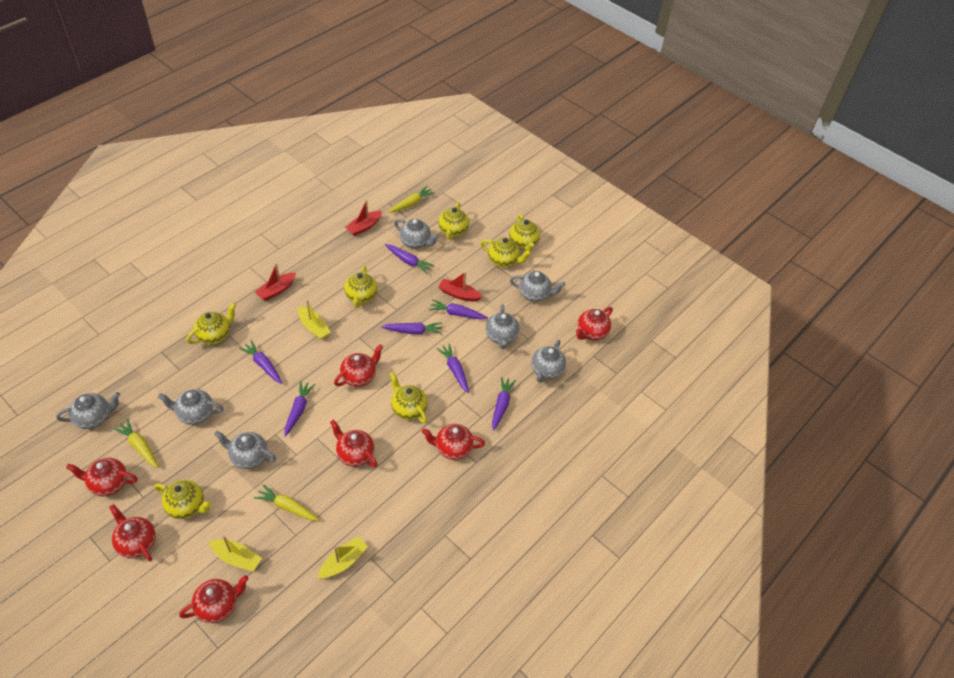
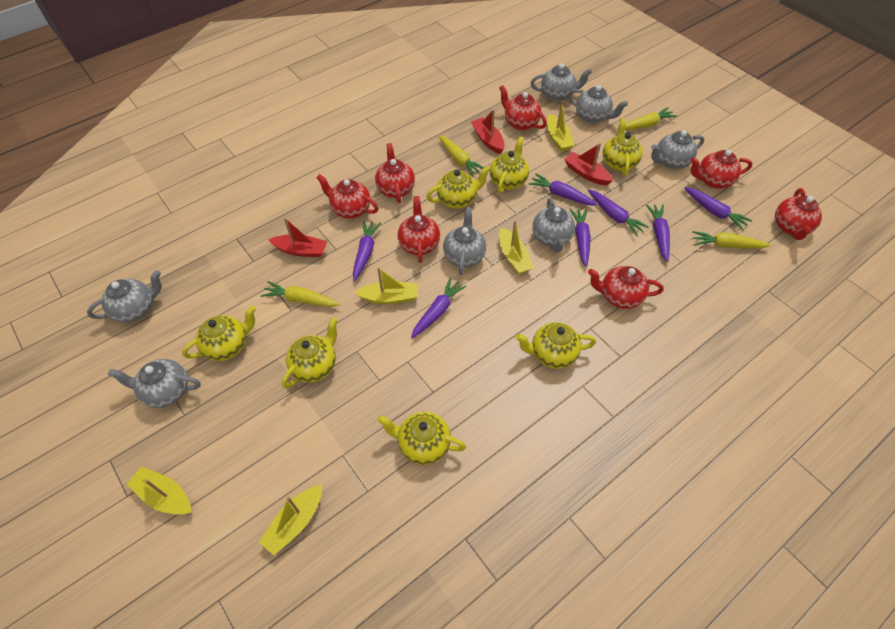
yellow boat: [209,536,262,572] [298,300,331,340] [318,536,368,578] = 3 -> [127,467,191,515] [259,485,322,556] [355,267,418,304] [499,221,534,274] [547,101,575,151] = 5
yellow carrot: [113,419,158,468] [254,484,319,521] [388,186,435,213] = 3 -> [260,281,340,307] [438,135,484,177] [625,107,677,130] [692,231,771,248] = 4

